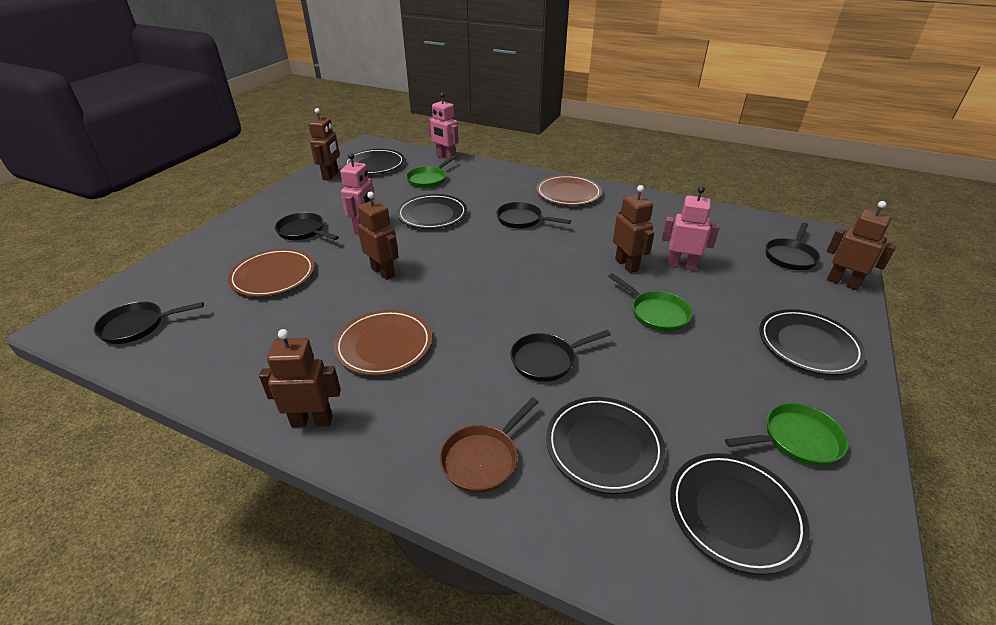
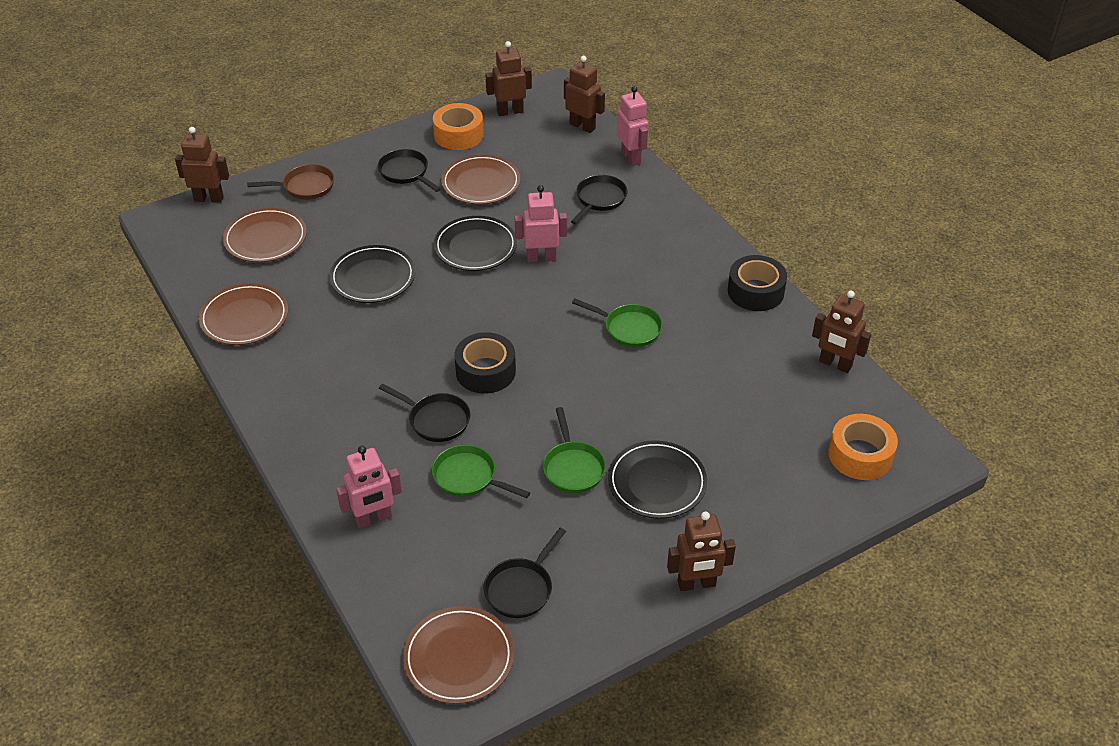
black pan: [94,301,204,344] [275,212,339,240] [496,202,571,229] [511,330,611,382] [765,223,820,270] = 5 -> [378,149,441,192] [379,384,470,442] [483,528,566,618] [571,175,628,224] = 4
black plate: [344,149,405,174] [397,194,467,229] [546,397,666,494] [670,453,810,575] [759,309,866,375] = 5 -> [329,245,415,303] [434,216,517,271] [608,440,707,519] = 3
black tape: none = 0 -> [454,332,516,394] [728,255,787,311] = 2
brown plate: [228,249,315,297] [334,310,432,376] [536,175,602,205] = 3 -> [199,283,288,345] [223,208,307,262] [403,606,514,704] [441,155,520,204] = 4
orange tape: none = 0 -> [433,103,484,150] [828,414,898,480] = 2

